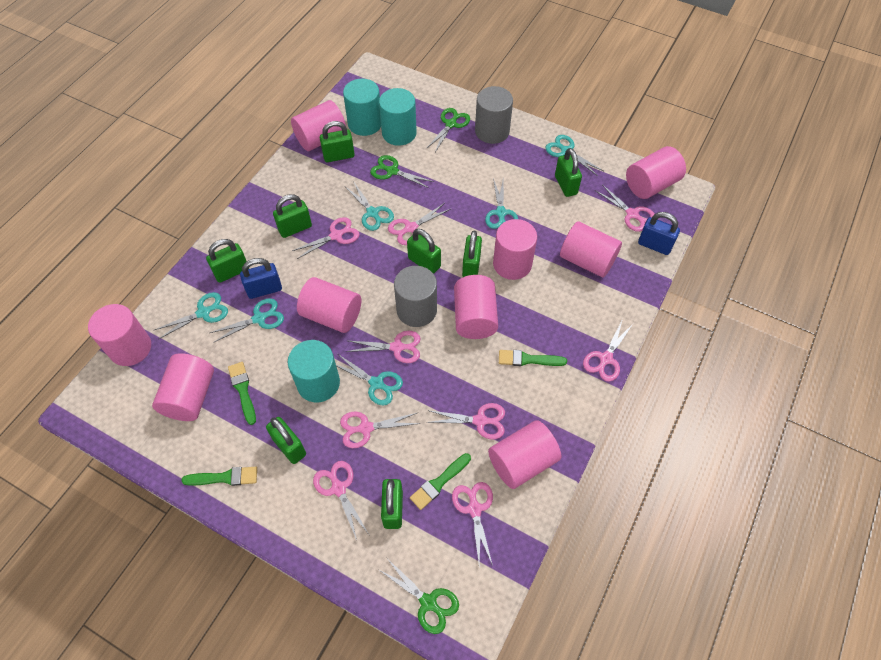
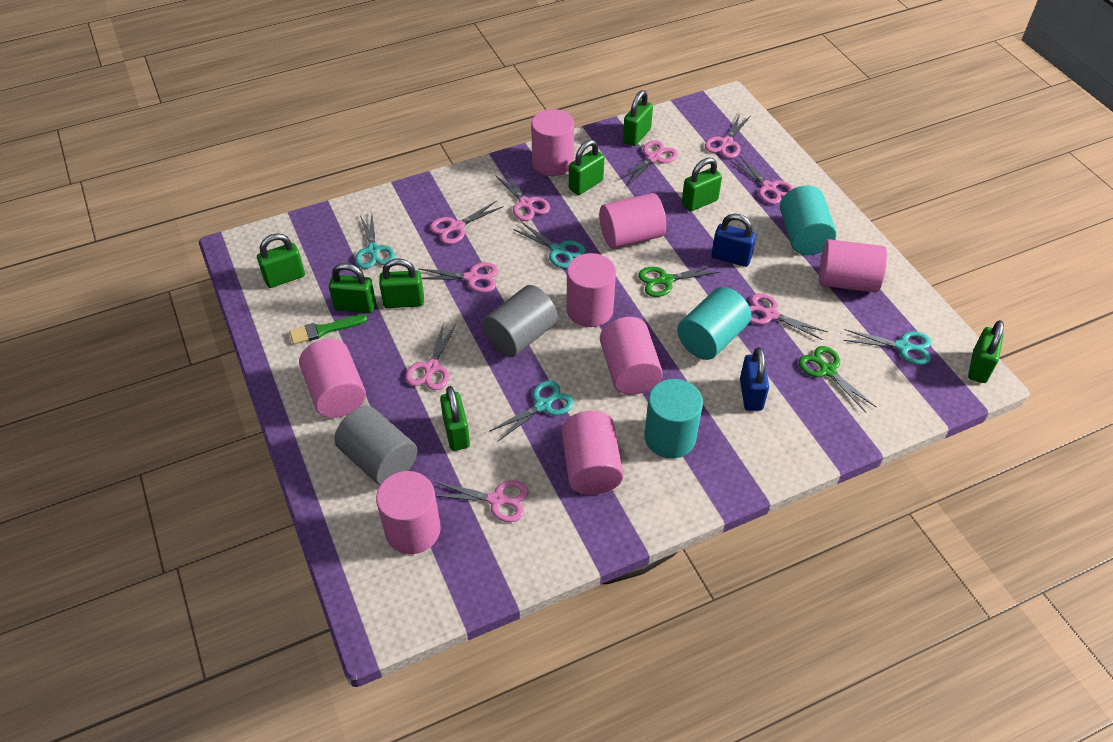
green brush: [181,467,257,486] [228,362,256,425] [410,453,471,510] [499,350,567,366] = 4 -> [290,314,368,344] = 1
green scissors: [370,155,434,188] [378,559,459,634] [426,108,470,152] = 3 -> [638,264,721,297] [799,346,876,412] = 2
pink cylinder: [88,304,151,366] [152,353,214,421] [291,100,346,151] [297,277,361,333] [454,275,498,339] [488,420,561,489] [493,219,537,280] [560,221,622,277] [626,146,686,199] = 9 -> [299,339,366,418] [376,471,441,554] [531,109,574,176] [562,411,623,495] [566,253,616,327] [599,193,666,249] [600,317,663,395] [819,239,887,293] = 8
turquoise scissors: [155,292,228,339] [210,298,284,343] [336,354,403,405] [346,181,394,231] [485,178,518,229] [545,135,604,176] = 6 -> [355,214,395,269] [490,380,574,441] [513,222,586,268] [843,329,931,365] = 4

